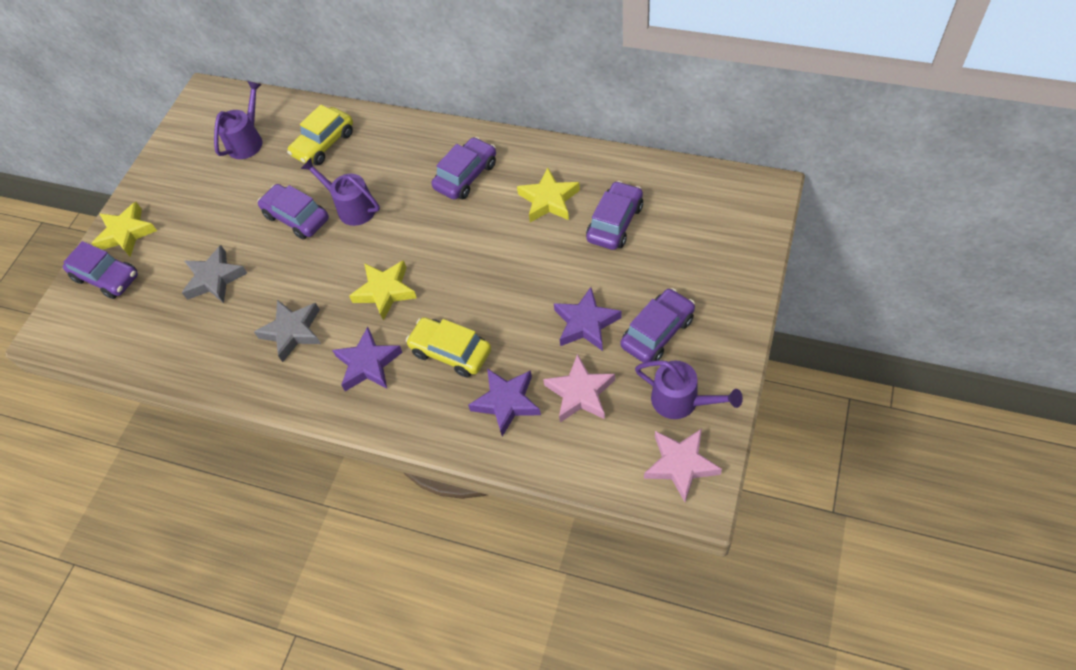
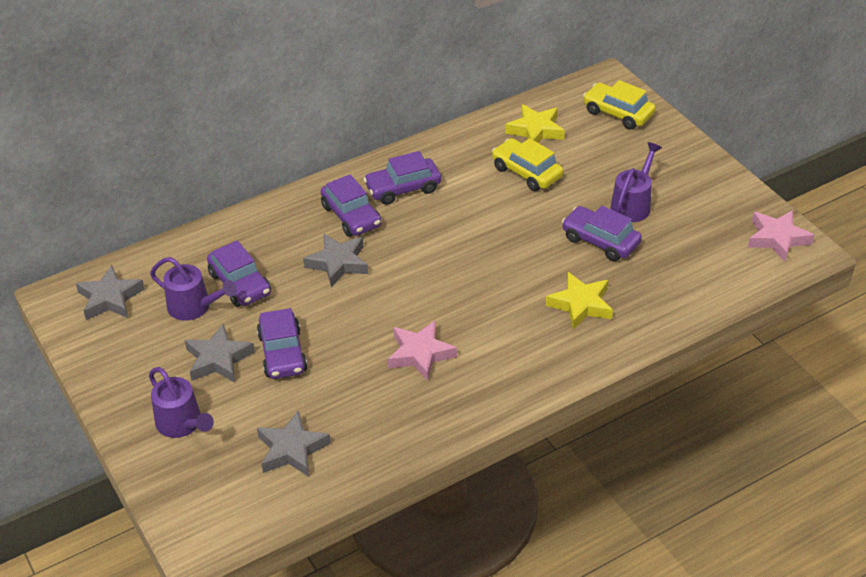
grey star: [182,245,247,303] [254,300,321,362] = 2 -> [76,265,145,320] [184,324,255,383] [257,411,331,477] [303,234,368,287] = 4
purple star: [332,327,403,391] [468,368,541,437] [553,287,622,351] = 3 -> none = 0
yellow star: [91,202,157,257] [349,260,417,321] [517,167,580,222] = 3 -> [505,104,565,143] [546,272,613,329] = 2

